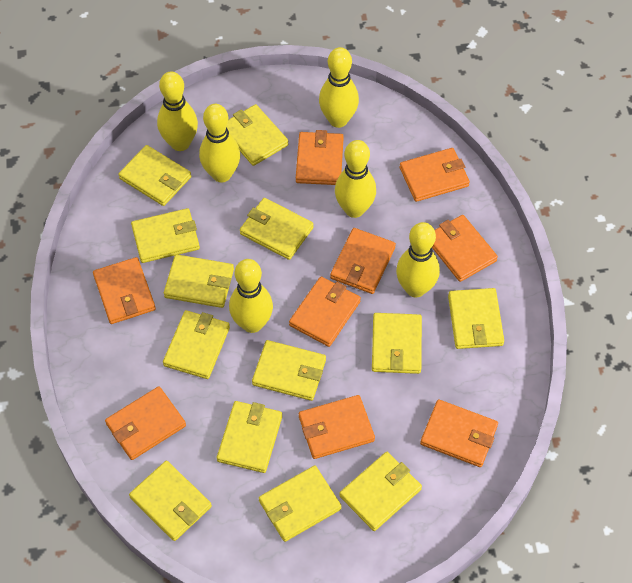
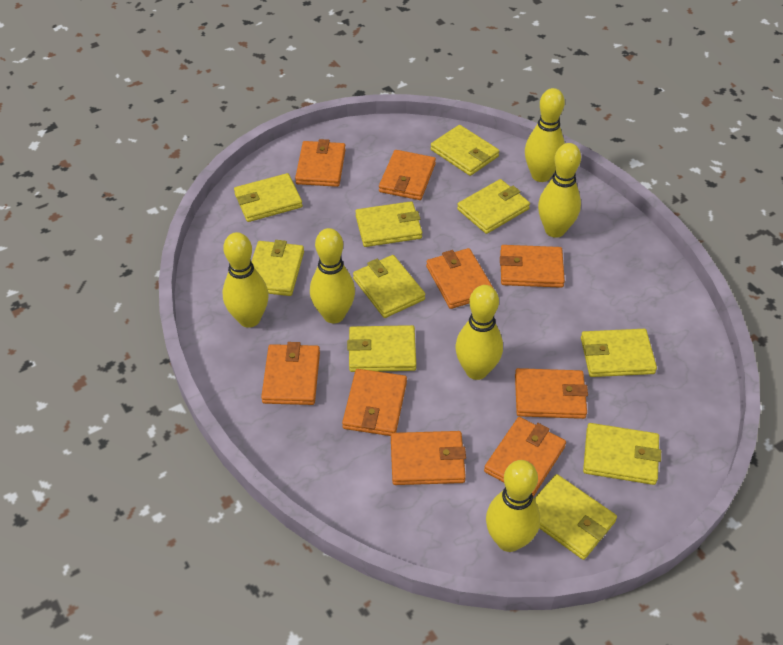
yellow wallet: [118,145,191,206] [129,461,212,541] [131,208,200,263] [163,310,230,379] [164,254,234,308] [217,401,282,473] [227,104,288,166] [240,198,314,260] [252,340,326,401] [259,466,341,542] [339,452,422,531] [372,313,422,374] [448,288,504,349] = 13 -> [234,173,303,222] [251,240,304,296] [347,325,416,372] [353,255,425,318] [355,201,422,247] [431,125,499,176] [457,179,530,234] [534,474,617,560] [581,329,657,377] [583,423,661,485] = 10

